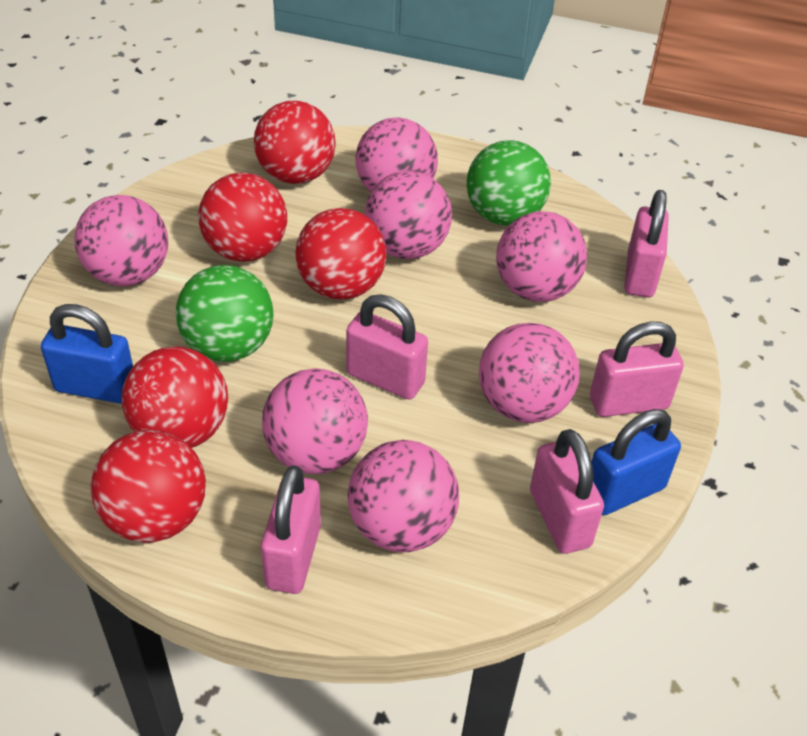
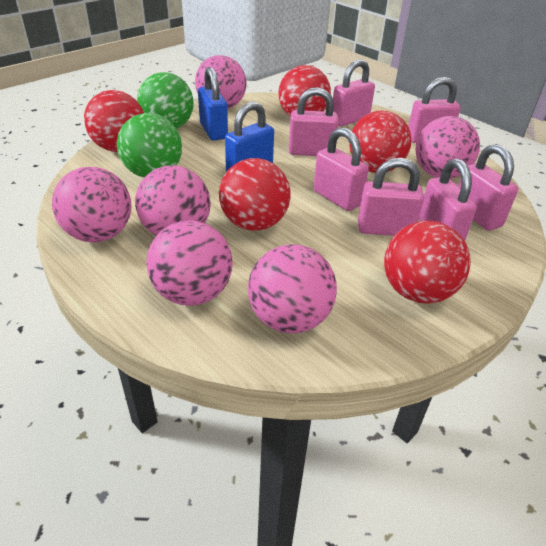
pink ball: [74,195,168,286] [262,368,368,474] [348,440,459,552] [355,117,438,192] [365,171,452,259] [479,323,580,423] [496,211,587,302] = 7 -> [52,167,131,243] [135,165,211,236] [146,220,233,306] [195,55,246,109] [248,244,337,334] [415,116,480,178] = 6
pink padlock: [261,465,321,594] [346,294,428,400] [530,429,604,554] [590,322,684,417] [624,190,669,297] = 5 -> [289,87,339,156] [314,127,369,211] [333,59,375,126] [358,158,424,236] [408,77,461,143] [419,158,477,241] [458,144,518,231] = 7

